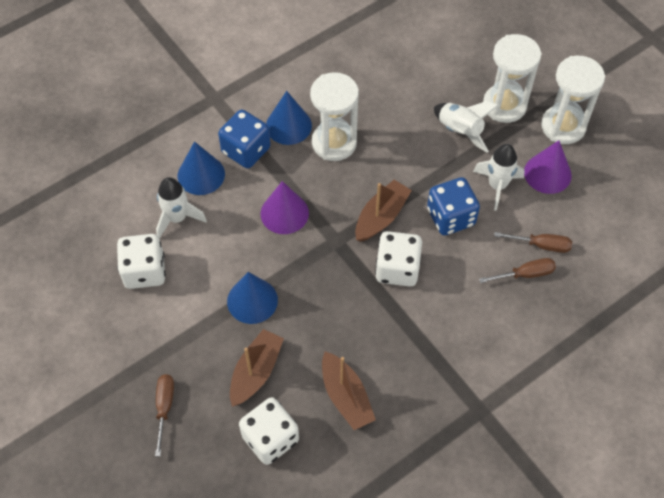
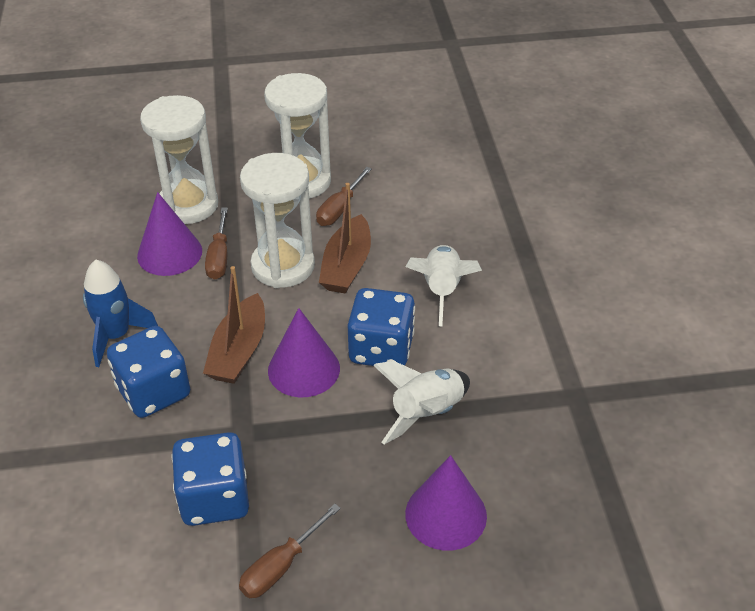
blue cone: [178,141,225,195] [227,272,278,324] [266,91,312,145] = 3 -> none = 0
blue dice: [218,109,271,168] [427,177,480,235] = 2 -> [107,326,190,418] [171,432,249,526] [348,288,415,366] = 3
blue rocket: none = 0 -> [83,260,158,367] = 1
brown boat: [230,329,284,407] [322,351,376,430] [355,180,412,242] = 3 -> [203,266,265,384] [319,183,371,294] = 2
purple cone: [261,181,309,234] [524,140,572,194] = 2 -> [137,192,202,276] [268,308,340,397] [405,455,487,551] = 3
white dice: [117,234,166,289] [239,397,299,465] [375,231,422,287] = 3 -> none = 0
white rocket: [156,177,207,239] [434,101,499,153] [473,144,525,211] = 3 -> [373,361,470,444] [405,245,482,326] = 2

